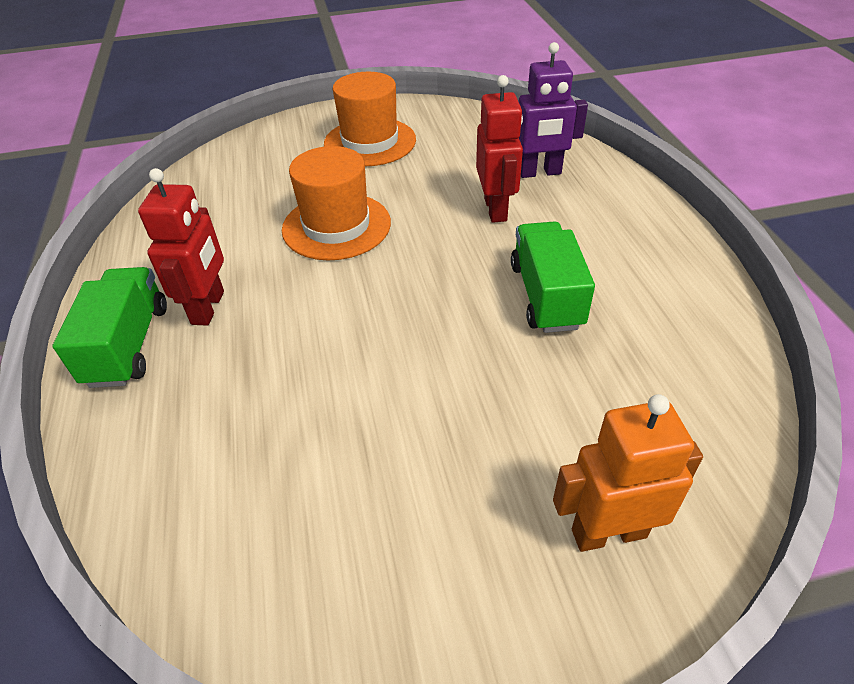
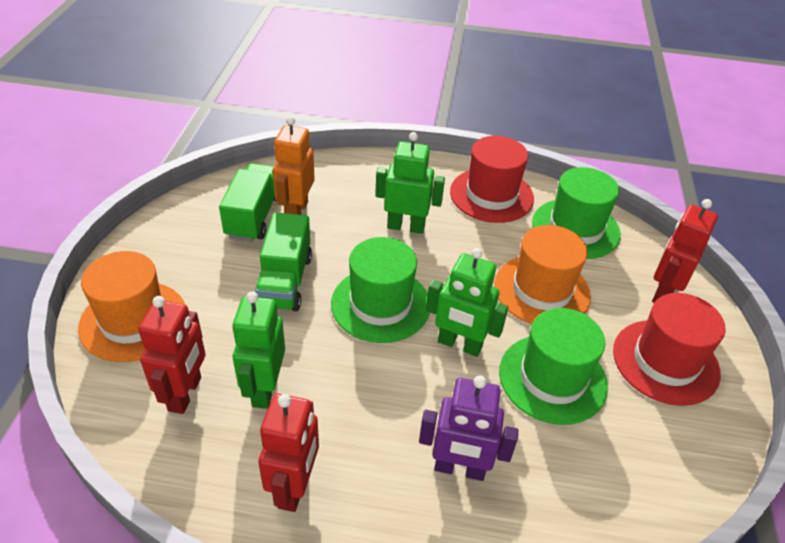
green hat: none = 0 -> [331,237,430,343] [499,308,608,425] [532,167,621,259] = 3
green robot: none = 0 -> [232,292,285,409] [375,132,445,234] [426,248,508,357] = 3
red hat: none = 0 -> [450,136,534,223] [613,293,725,406] = 2
red robot: [138,168,224,326] [476,75,523,223] = 2 -> [138,296,206,414] [258,394,319,512] [652,199,718,303] = 3

